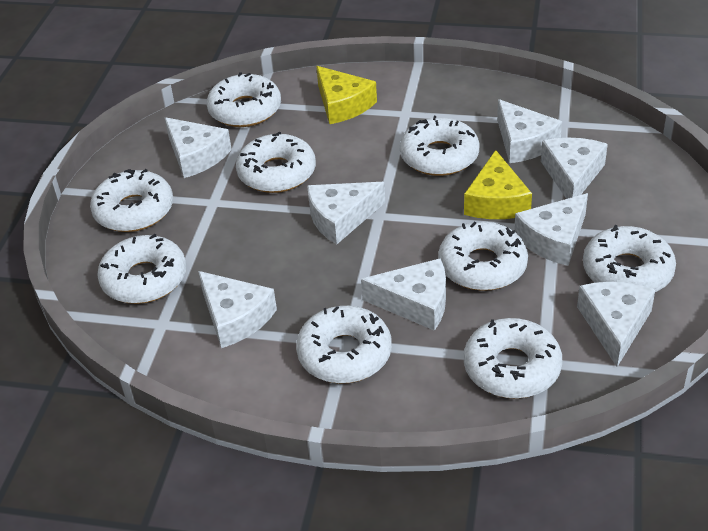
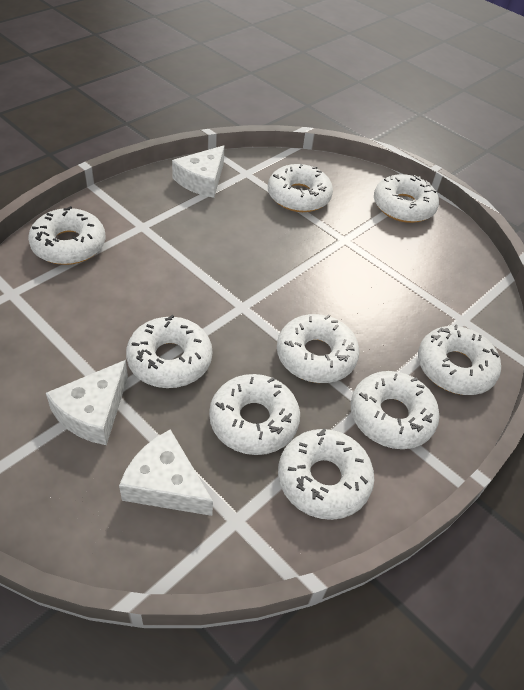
white cheese: [165,117,232,178] [198,271,277,348] [307,182,385,244] [361,258,446,331] [497,99,562,163] [514,193,588,266] [541,138,608,199] [577,282,655,367] = 8 -> [46,360,128,445] [119,429,213,516] [172,145,225,198] = 3
yellow cheese: [316,66,377,124] [464,150,532,219] = 2 -> none = 0

